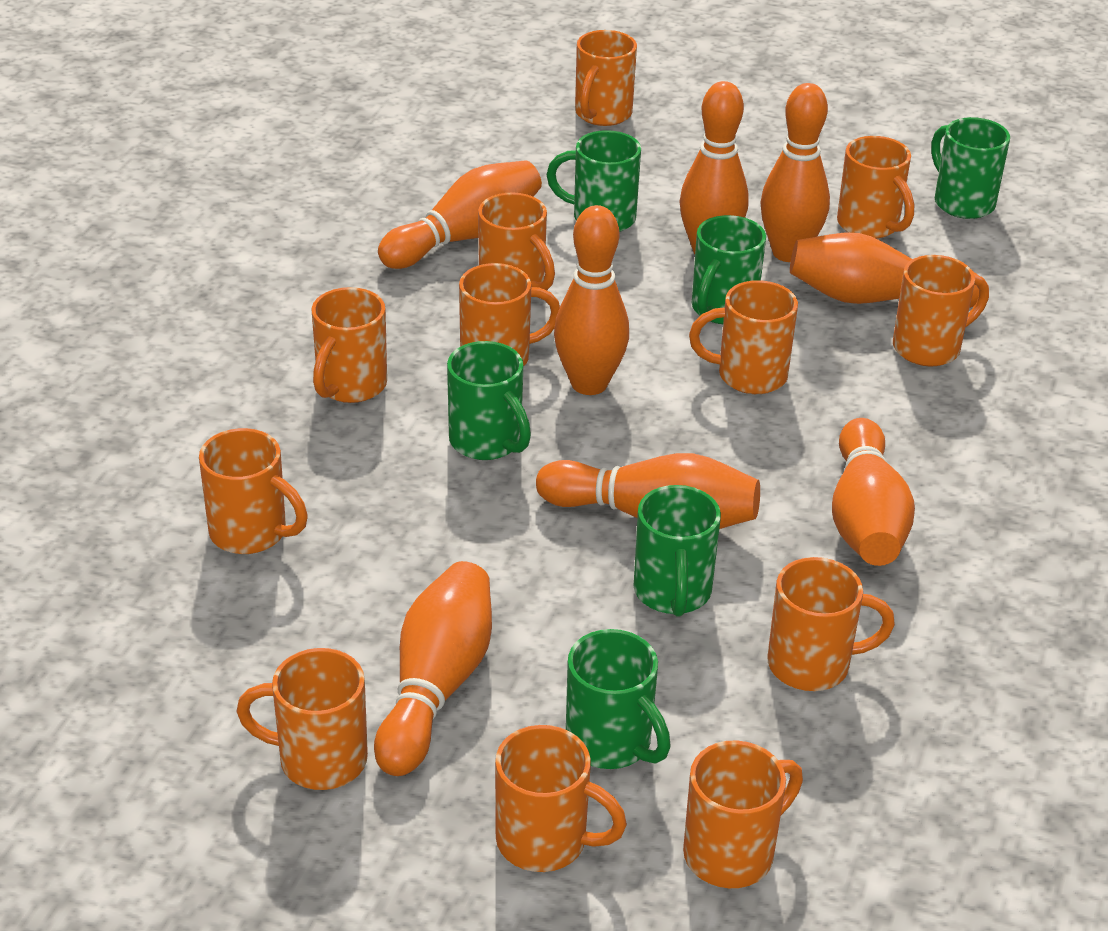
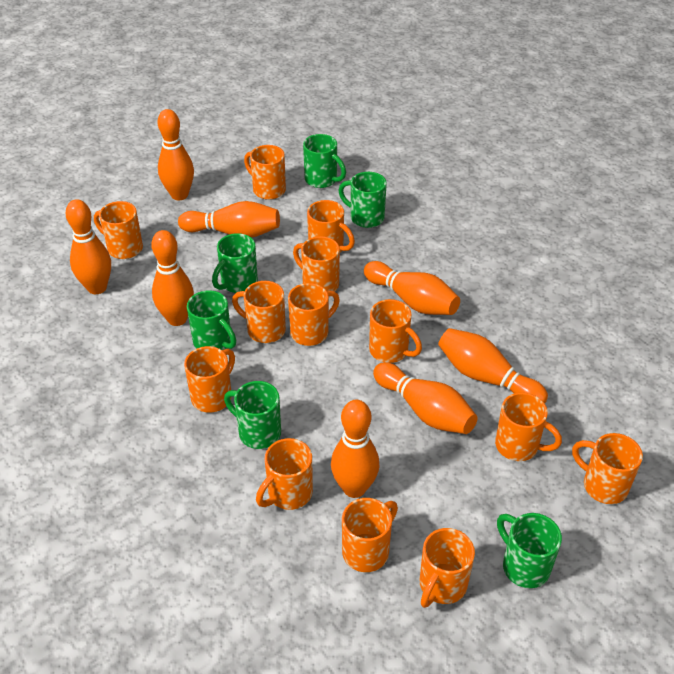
orange mug: [199,428,308,554] [236,648,368,790] [311,287,387,403] [459,263,560,367] [478,192,555,290] [495,725,627,872] [575,30,637,126] [683,741,803,888] [689,280,798,394] [768,557,895,691] [837,136,914,239] [893,255,989,367] = 12 -> [94,201,143,259] [184,346,235,413] [232,281,286,343] [244,145,286,200] [256,438,313,510] [288,283,340,346] [293,236,340,291] [307,200,355,253] [342,498,398,572] [369,299,422,363] [420,528,475,608] [495,392,562,461] [572,433,643,504] = 13

